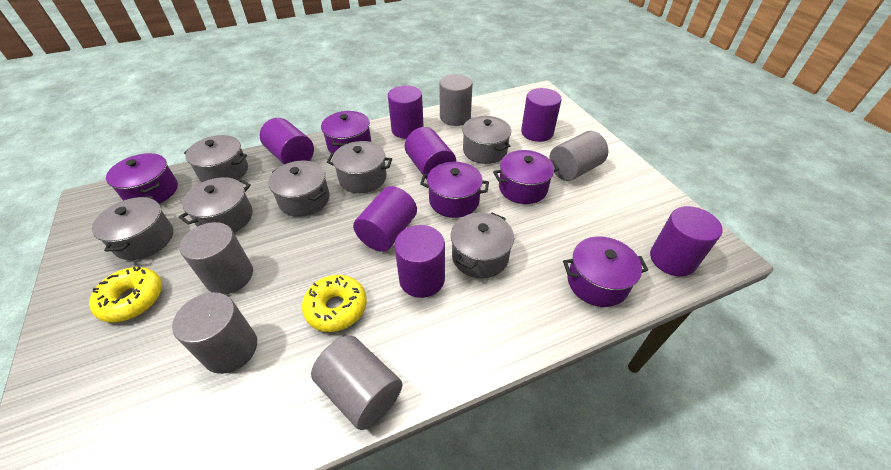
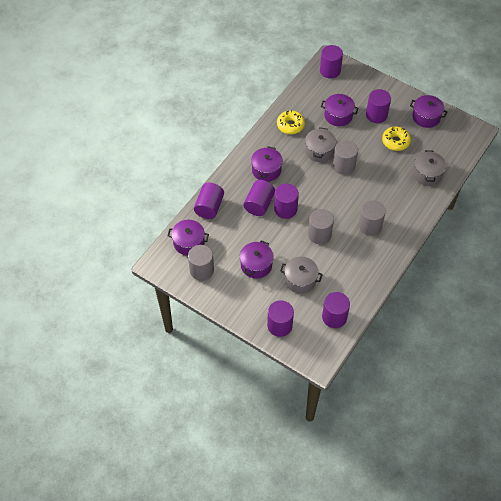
grey cylinder: [172,292,257,374] [180,222,253,294] [311,335,402,430] [439,74,473,126] [549,131,608,181] = 5 -> [188,245,214,281] [308,209,334,244] [333,140,358,175] [358,200,386,236] = 4
grey pot: [92,196,173,260] [179,177,253,233] [184,135,248,182] [268,161,330,217] [327,141,392,193] [451,212,514,279] [462,116,511,164] = 7 -> [280,257,323,294] [305,127,336,162] [413,150,446,186] = 3

